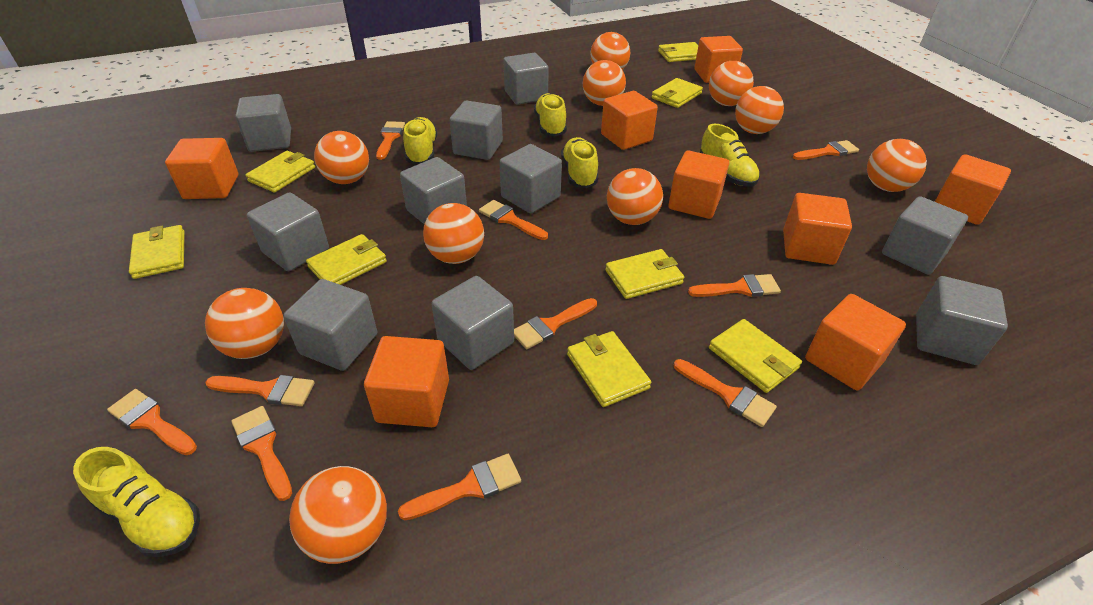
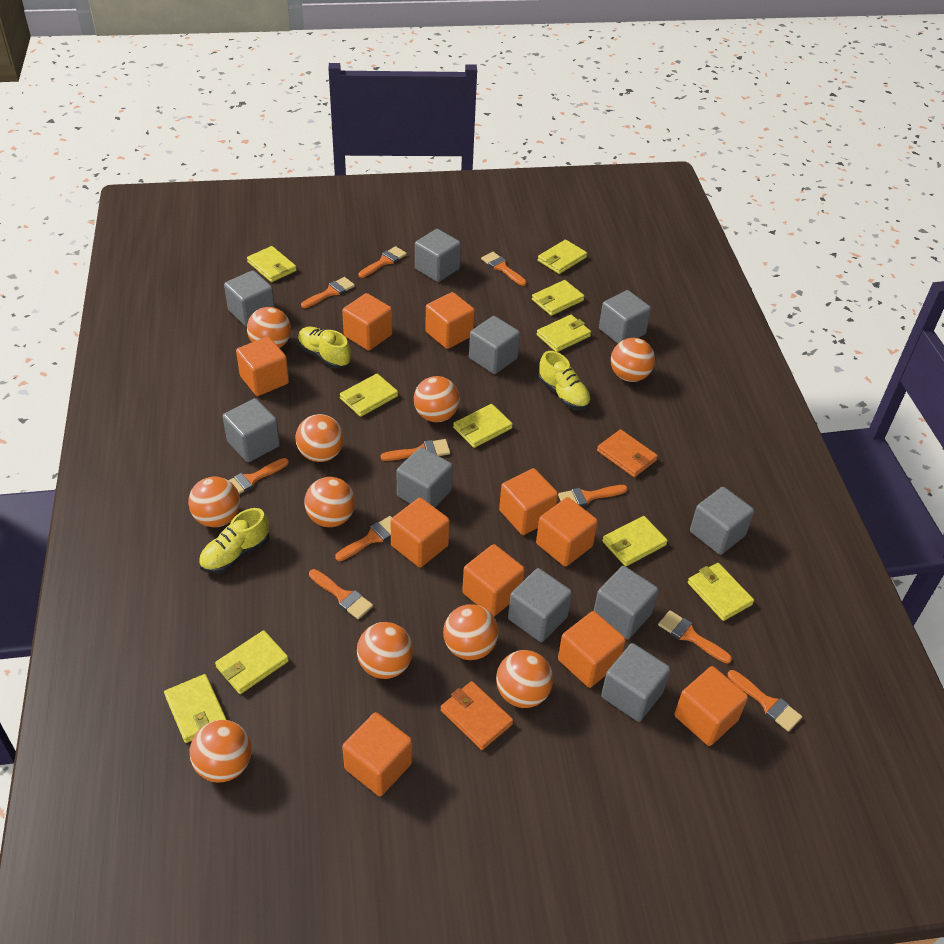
orange cube: [165,138,238,199] [364,336,449,427] [601,91,658,150] [668,151,729,219] [694,36,743,83] [783,193,852,265] [805,294,906,390] [935,154,1011,225] = 8 -> [236,336,289,396] [342,293,392,351] [342,712,412,796] [390,498,450,567] [425,292,475,349] [462,544,525,616] [499,468,558,535] [536,497,598,567] [558,611,626,688] [674,666,748,746] = 10
orange wallet: none = 0 -> [441,681,513,750] [597,429,658,477] = 2
yellow shoe: [73,447,200,557] [403,117,437,164] [534,93,567,136] [561,137,598,188] [700,124,760,187] = 5 -> [199,508,269,573] [297,327,351,369] [538,351,591,410] = 3
yellow wallet: [129,225,185,279] [246,151,315,192] [306,234,387,285] [567,331,651,407] [605,249,684,299] [651,78,703,108] [658,42,698,62] [709,319,802,393] = 8 -> [164,674,227,743] [215,630,289,694] [247,246,297,282] [340,374,398,417] [453,404,513,448] [532,280,585,316] [537,315,591,352] [538,240,587,274] [602,516,668,566] [688,563,754,621] = 10

